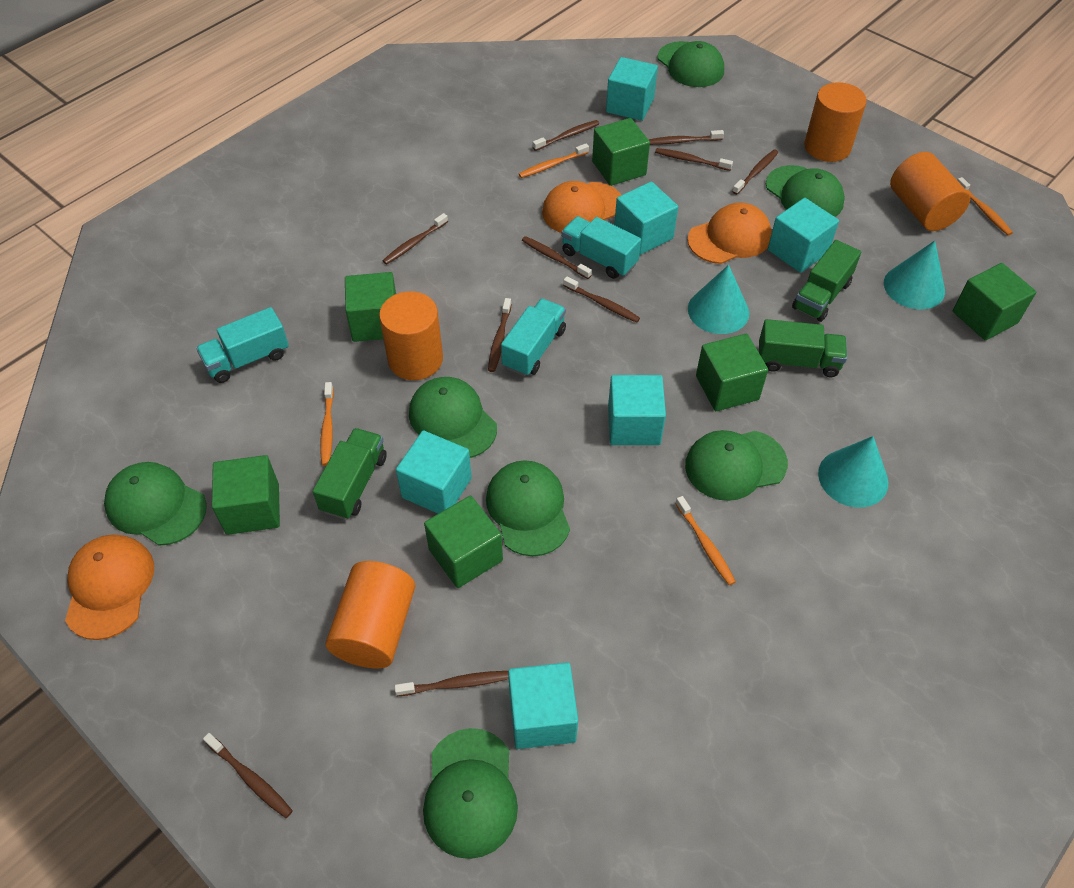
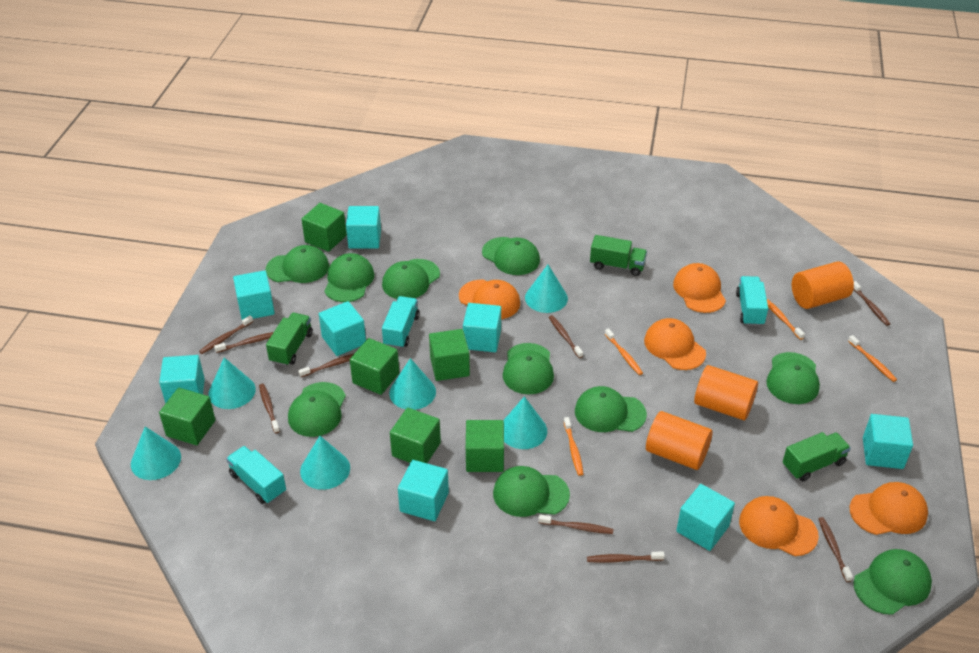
brown toothbrush: [203,733,293,818] [383,213,448,265] [395,671,509,696] [488,298,512,372] [522,236,592,279] [533,120,599,151] [563,277,640,323] [648,130,724,145] [655,148,733,171] [732,150,778,195] = 10 -> [199,315,253,354] [214,332,274,353] [259,384,280,433] [298,353,355,377] [538,515,613,534] [549,315,583,358] [587,552,665,563] [818,517,853,582] [853,281,890,326] = 9
green cap: [104,462,207,546] [409,377,497,458] [423,728,518,859] [486,460,570,556] [658,41,724,87] [685,430,788,501] [766,165,845,217] = 7 -> [265,245,329,283] [288,382,346,437] [324,253,375,302] [382,259,440,299] [482,237,540,275] [493,466,570,517] [503,343,554,394] [575,386,647,432] [766,352,820,404] [853,549,932,615] = 10
orange cap: [65,535,154,640] [542,181,621,233] [688,203,772,264] = 3 -> [459,280,520,319] [644,318,706,370] [673,263,726,313] [739,496,819,556] [850,482,928,535] = 5
orange cylinder: [326,561,415,668] [379,291,443,380] [804,82,867,162] [890,152,970,231] = 4 -> [646,411,713,470] [694,365,758,420] [792,261,854,309] = 3
turquoise cone: [688,265,749,334] [818,436,888,508] [884,241,945,309] = 3 -> [131,427,181,480] [208,358,256,409] [300,436,350,490] [389,358,436,410] [503,396,547,449] [525,265,568,313] = 6
turquoise cube: [396,430,472,514] [508,662,578,749] [606,57,658,121] [608,375,666,445] [614,182,678,255] [768,198,839,273] = 6 -> [159,355,205,404] [233,270,275,320] [319,301,366,356] [346,206,381,249] [398,460,449,521] [463,303,501,352] [676,484,735,551] [863,414,913,469] = 8

